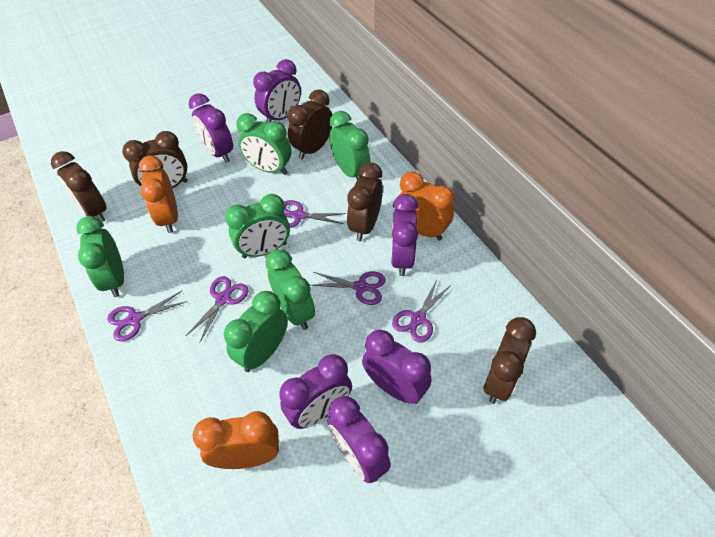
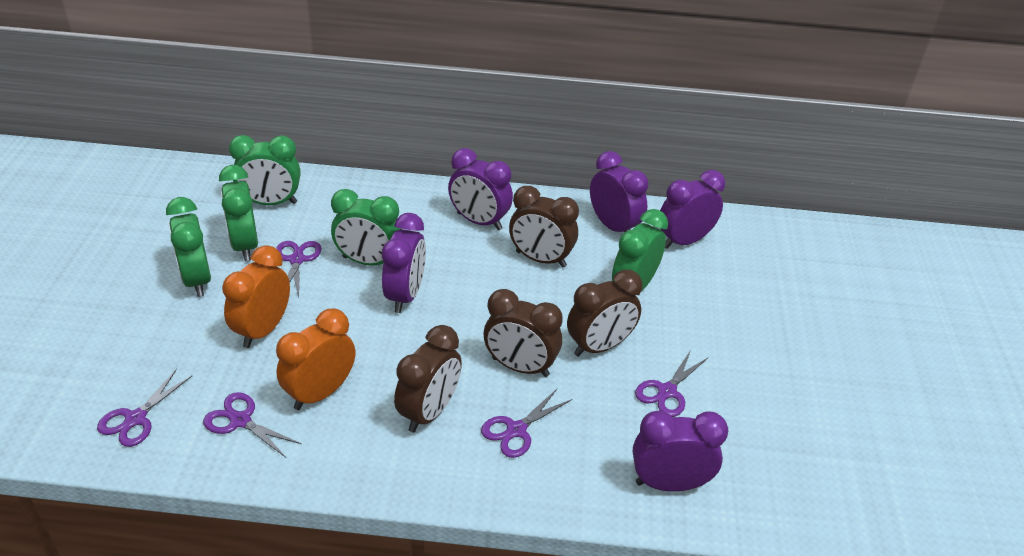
brown clock: [51,151,107,222] [122,131,188,188] [288,89,332,160] [347,162,383,241] [484,317,536,404] = 5 -> [394,325,462,432] [484,289,563,377] [509,186,579,268] [567,270,642,357] = 4
green clock: [76,216,124,297] [224,291,288,372] [225,194,290,258] [236,113,292,175] [265,249,315,330] [329,111,371,180] = 6 -> [166,197,211,297] [219,165,258,261] [229,135,300,205] [331,189,401,265] [612,209,668,292] = 5
orange clock: [139,155,178,233] [193,411,279,469] [399,172,454,240] = 3 -> [222,245,290,348] [276,308,355,410] = 2
purple clock: [188,93,233,163] [253,59,301,123] [279,354,352,429] [327,396,391,483] [362,330,432,404] [391,194,418,276] = 6 -> [382,213,426,313] [448,148,513,230] [590,151,648,233] [633,411,728,492] [660,170,725,249] = 5

